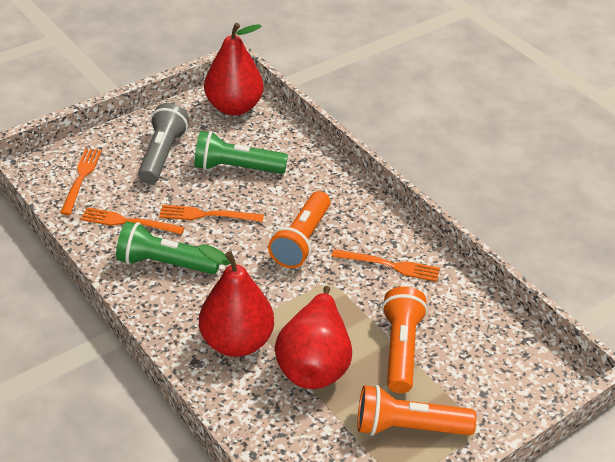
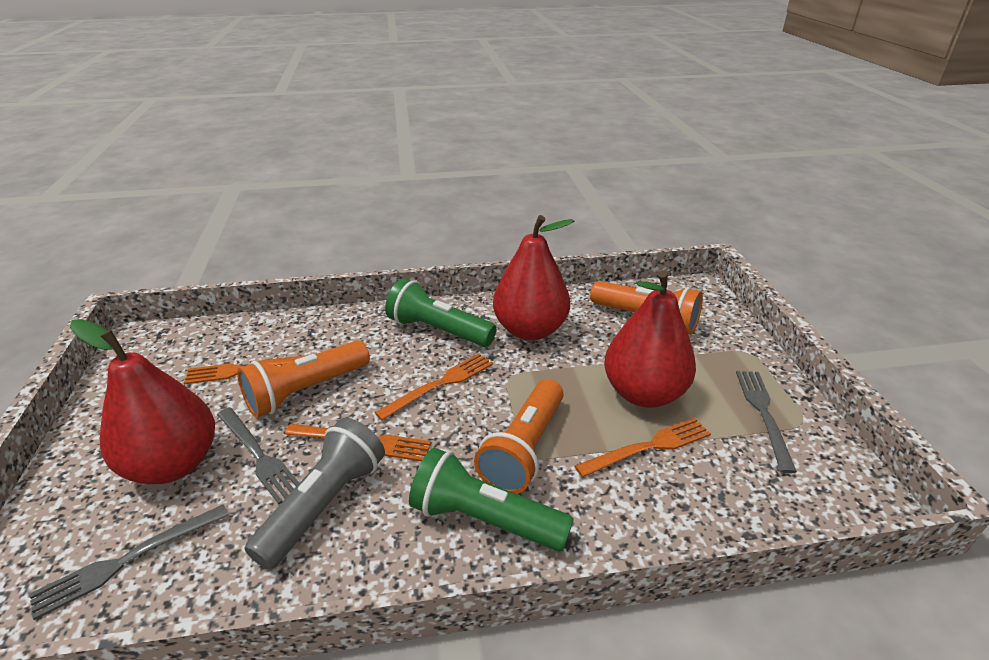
grey fork: none = 0 -> [29,504,229,620] [217,407,299,504] [736,371,797,474] = 3

